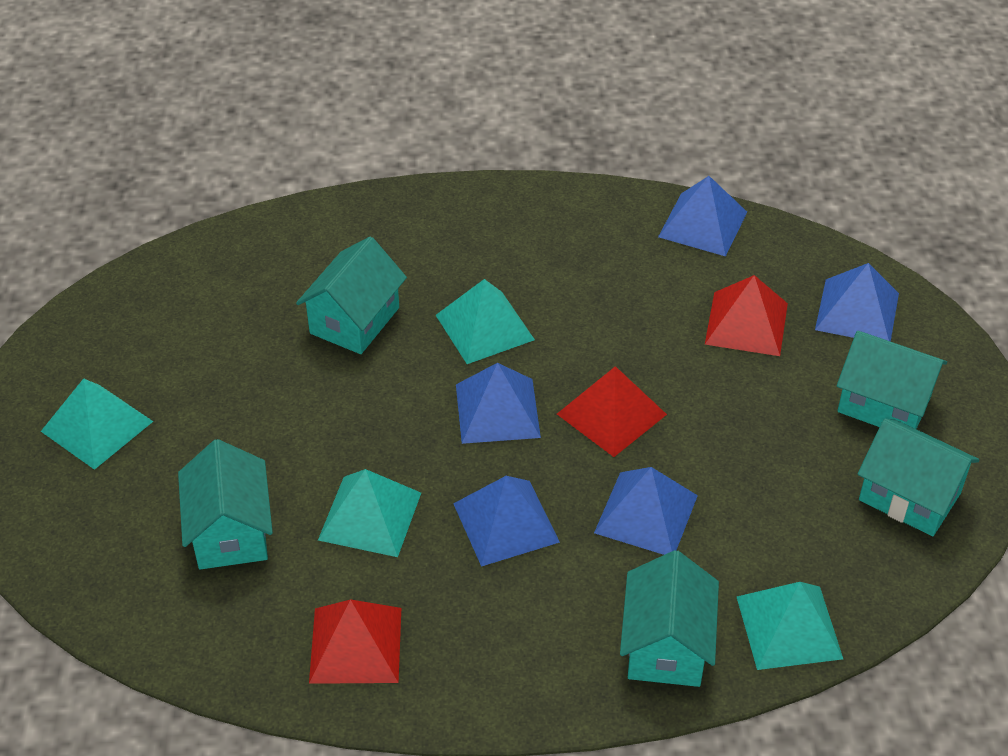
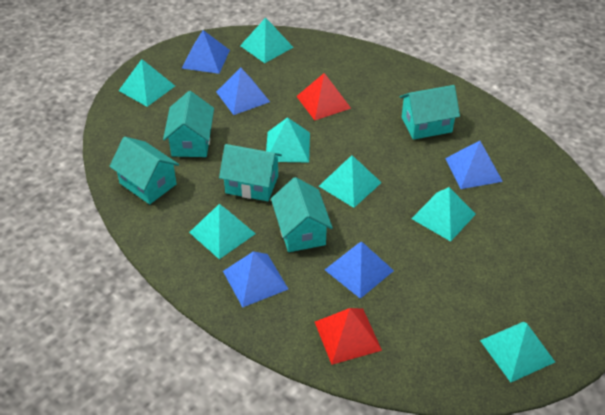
red pyramid: [309,599,401,684] [557,366,667,457] [705,275,788,356] = 3 -> [296,73,351,120] [315,308,382,365] = 2
turquoise pyramid: [41,378,153,470] [318,469,421,557] [436,279,535,364] [737,582,843,670] = 4 -> [119,59,175,107] [189,204,256,259] [240,17,293,63] [266,117,310,163] [319,155,382,208] [411,187,476,241] [480,322,555,382] = 7

